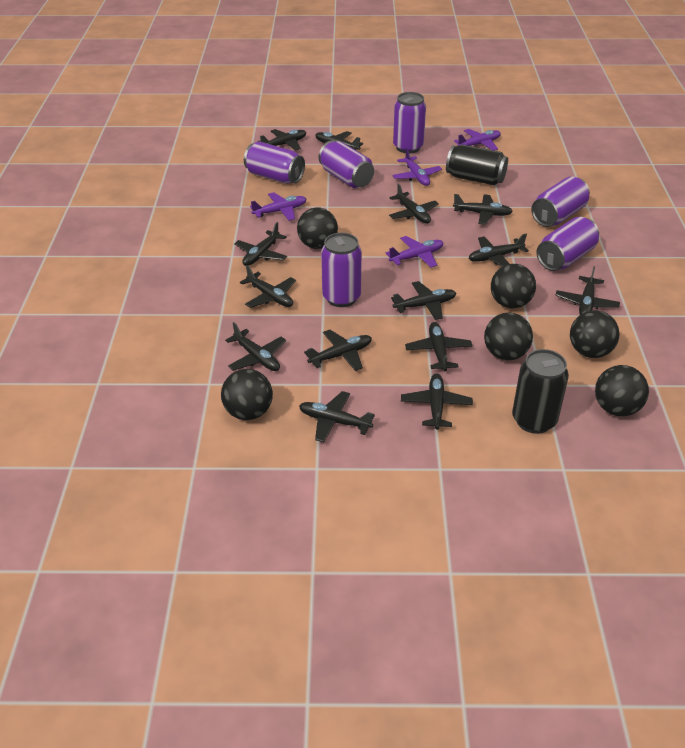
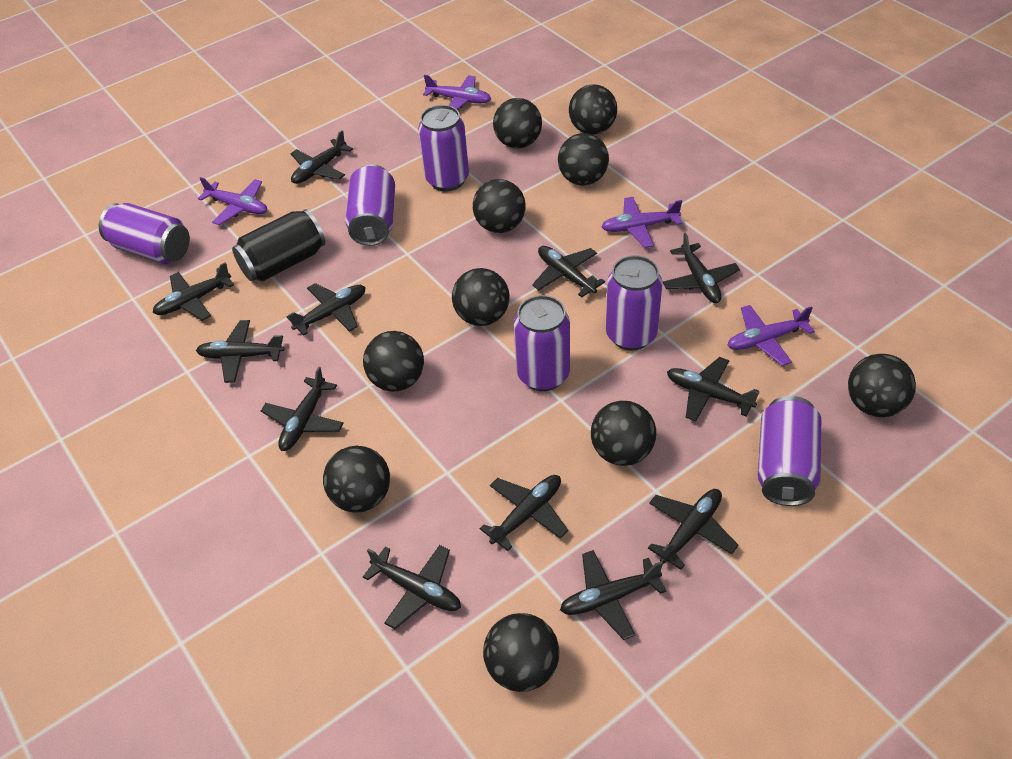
black ball: [221,369,273,420] [297,207,338,249] [484,313,533,361] [491,264,536,308] [570,310,619,358] [595,365,649,416] = 6 -> [323,446,390,512] [363,331,424,392] [452,268,510,326] [473,179,526,233] [483,613,559,692] [493,98,542,148] [558,133,609,186] [569,84,617,135] [591,401,656,466] [848,354,916,417] = 10
black can: [446,144,508,185] [512,349,569,434] = 2 -> [232,209,325,282] = 1
black plane: [225,322,286,371] [234,222,287,266] [240,265,296,308] [259,129,306,151] [299,391,375,442] [304,330,372,371] [315,131,363,150] [389,184,439,224] [391,281,456,320] [401,373,473,430] [405,322,472,371] [453,194,513,225] [469,234,529,267] [555,266,620,315] = 14 -> [153,262,234,321] [196,320,284,383] [261,367,344,451] [287,283,365,336] [290,130,353,184] [363,545,461,629] [480,475,568,551] [532,246,605,298] [560,550,666,640] [648,489,738,570] [662,232,740,303] [667,357,759,421] = 12

